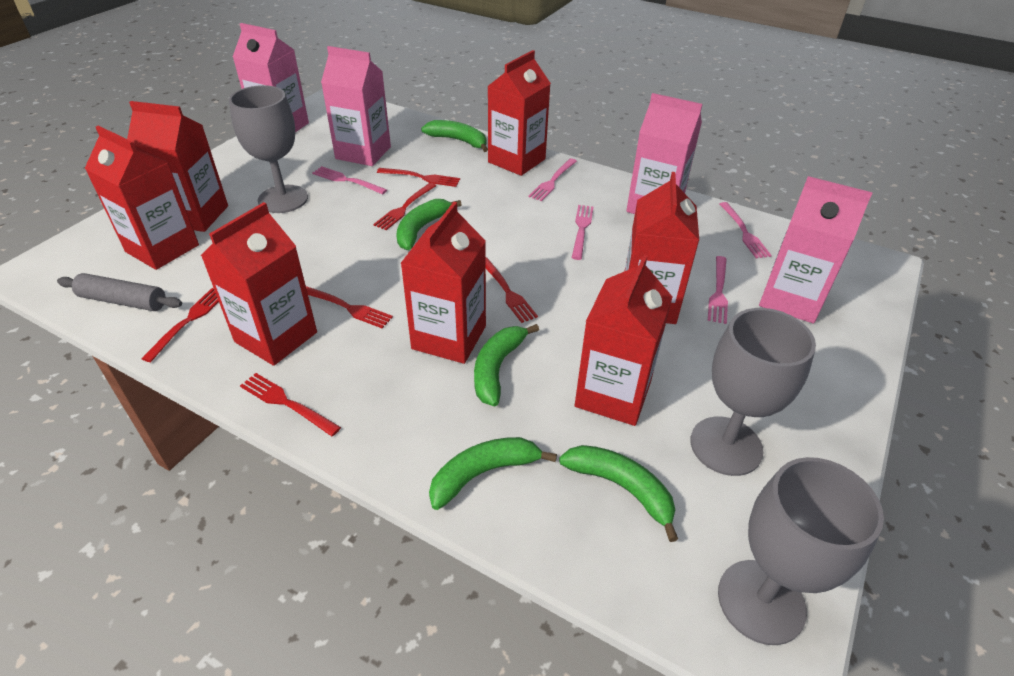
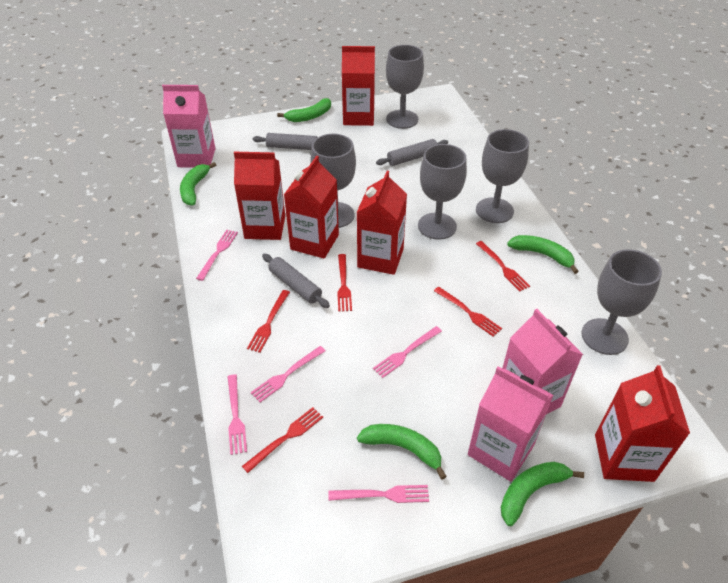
grey goblet: [229,85,308,213] [691,308,816,476] [718,457,884,645] = 3 -> [310,134,356,228] [386,45,424,129] [418,144,467,240] [476,129,529,223] [581,249,662,355] = 5
grey rolling pin: [57,273,182,311] = 1 -> [253,133,318,150] [262,254,330,308] [376,139,448,166] = 3
pink carton: [233,23,309,132] [321,46,391,166] [626,93,702,214] [759,176,873,324] = 4 -> [162,85,216,168] [468,366,554,482] [502,309,583,414] = 3
red carton: [85,126,199,270] [127,101,228,232] [201,202,317,366] [401,202,486,364] [488,50,551,176] [575,255,673,426] [625,172,699,324] = 7 -> [234,152,285,240] [284,156,339,258] [342,46,375,126] [357,171,407,275] [595,365,690,482] = 5
red fork: [141,288,219,362] [240,373,341,436] [306,286,393,329] [373,183,437,230] [377,168,460,187] [486,257,538,323] = 6 -> [242,407,323,473] [247,290,290,353] [337,254,352,312] [434,287,502,337] [476,241,530,292] = 5

